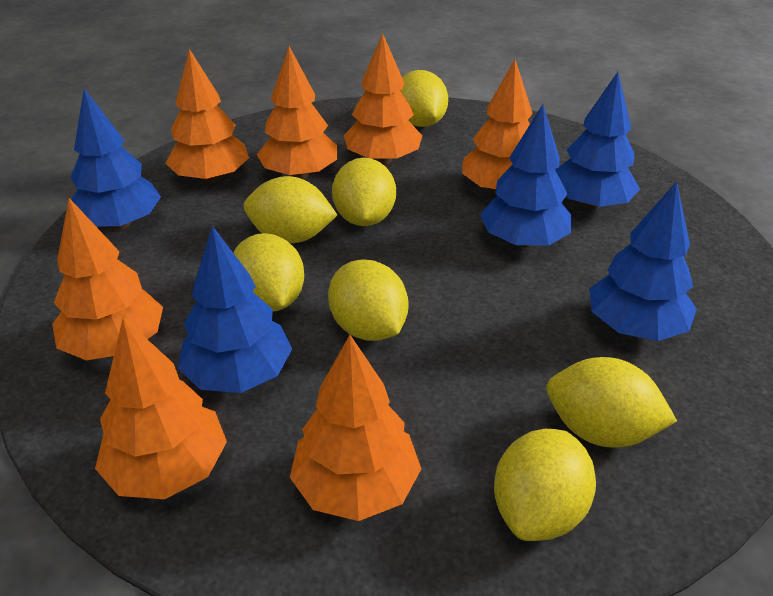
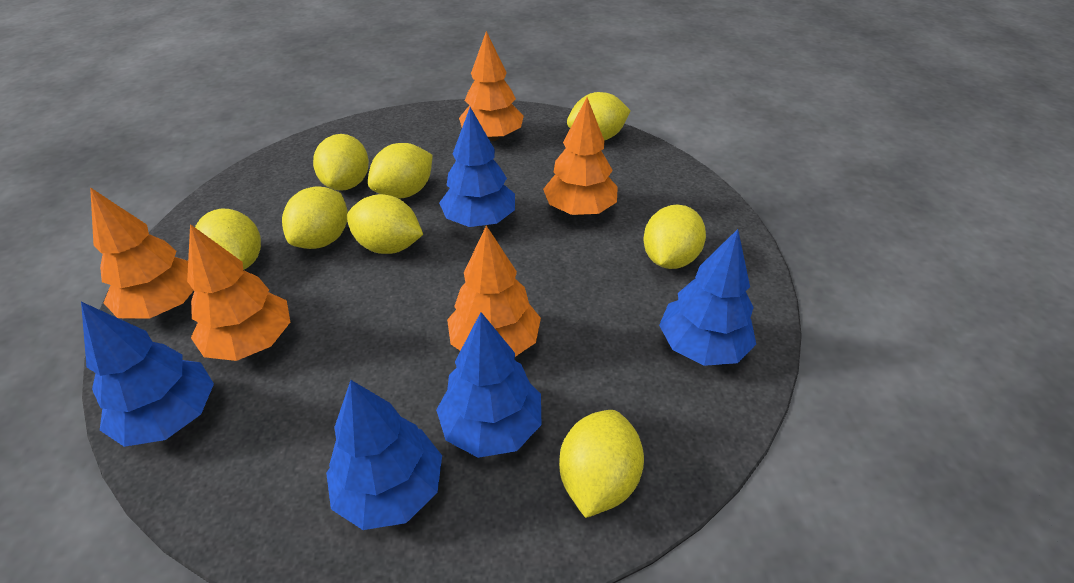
orange tree: [52,198,163,361] [95,317,227,499] [166,49,249,183] [257,46,337,179] [290,335,421,521] [344,33,422,165] [462,60,533,194] = 7 -> [90,187,194,319] [187,224,290,361] [447,225,541,357] [459,31,524,141] [543,97,618,215] = 5
yellow lemon: [233,233,304,311] [244,176,337,243] [328,259,409,341] [332,158,396,226] [400,70,448,127] [494,429,596,541] [547,357,677,448] = 7 -> [195,209,261,270] [282,186,348,249] [313,134,369,191] [347,194,423,254] [368,143,433,199] [559,410,644,518] [567,92,630,141] [643,204,706,269] = 8

